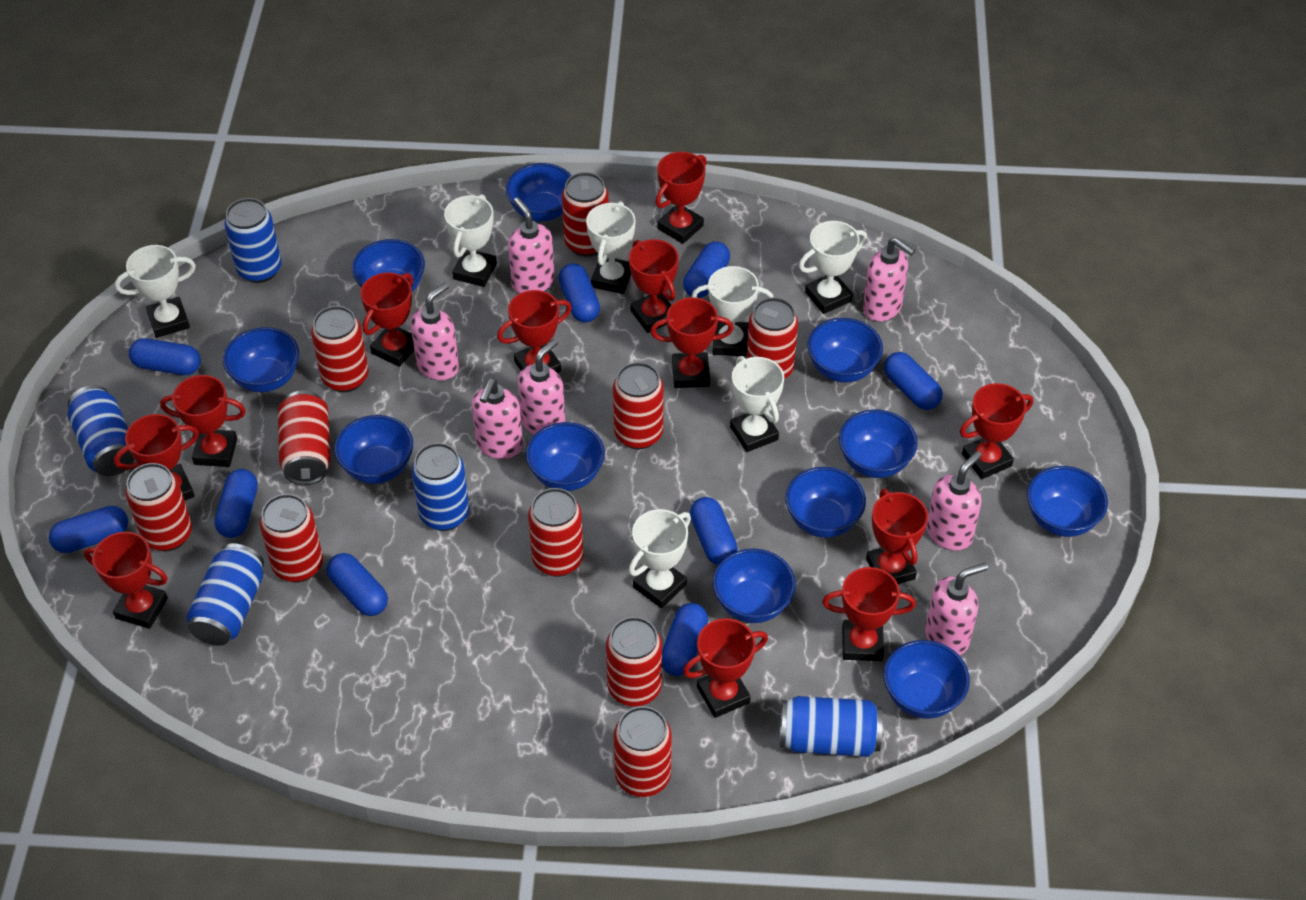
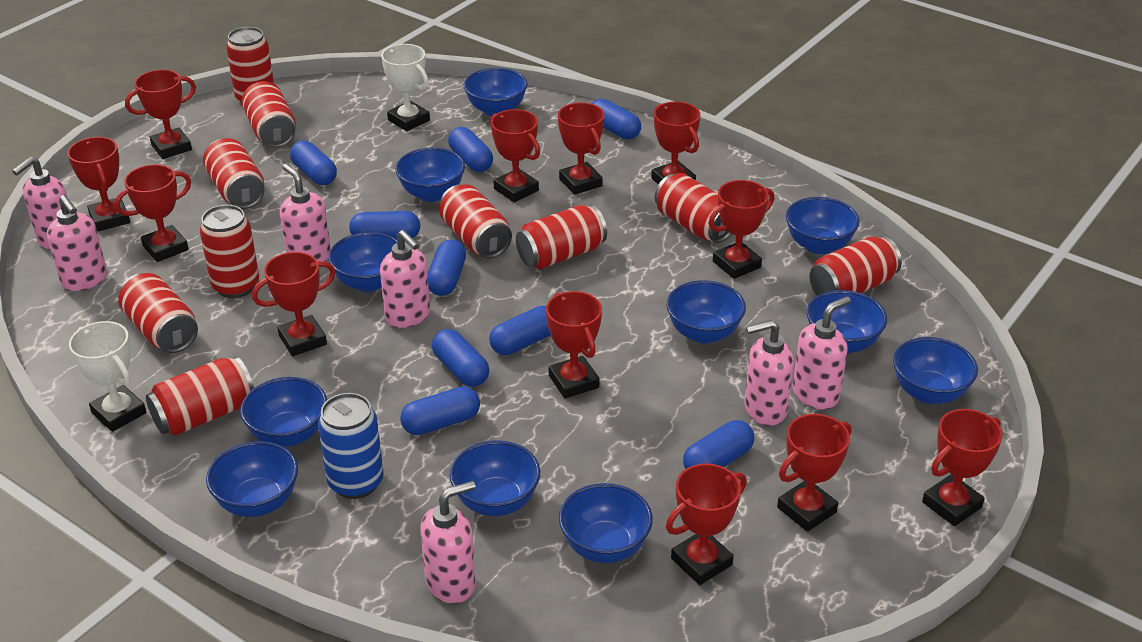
blue can: [68,385,134,476] [187,543,264,646] [224,198,282,283] [412,443,469,531] [780,696,883,757] = 5 -> [318,393,384,499] = 1
white trophy: [115,245,196,338] [444,194,497,287] [586,201,635,294] [629,509,691,608] [692,266,774,356] [730,356,784,452] [799,221,867,314] = 7 -> [69,321,146,432] [381,44,430,131] = 2

